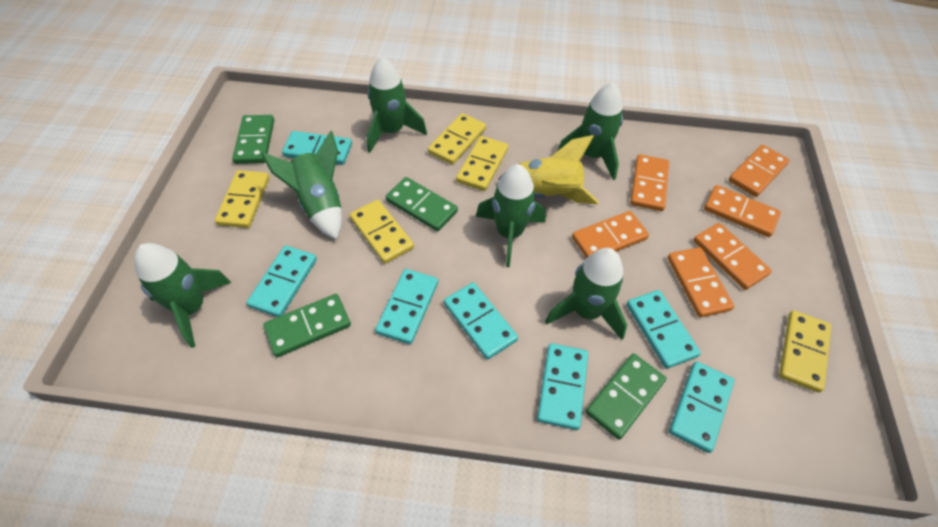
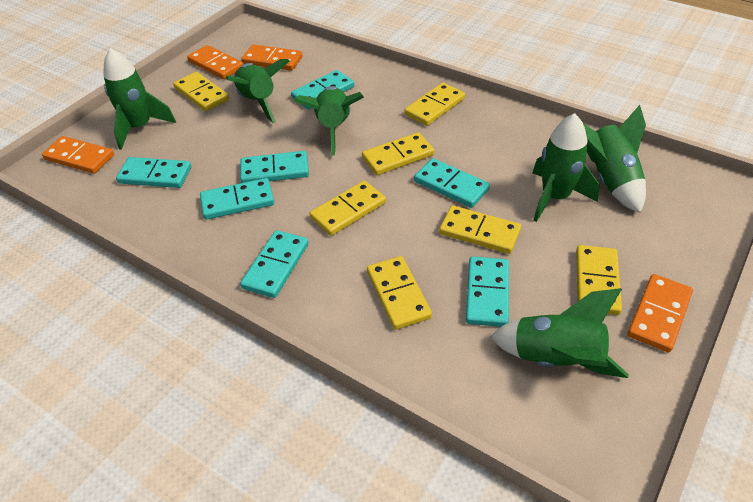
green domino: [232,115,274,164] [263,294,351,357] [386,177,458,231] [586,354,666,440] = 4 -> none = 0
orange domino: [572,211,649,258] [630,154,669,211] [667,247,734,317] [693,223,772,290] [704,185,781,237] [729,145,790,197] = 6 -> [42,136,114,174] [187,45,243,79] [241,44,302,71] [628,274,693,353] = 4
yellow domino: [215,170,269,228] [350,200,414,264] [428,113,486,165] [456,136,508,191] [779,310,831,393] = 5 -> [173,72,229,111] [310,181,386,236] [362,132,434,175] [367,256,432,330] [404,83,465,126] [439,205,521,254] [576,245,622,315] = 7
yellow rocket: [498,135,599,204] = 1 -> none = 0

